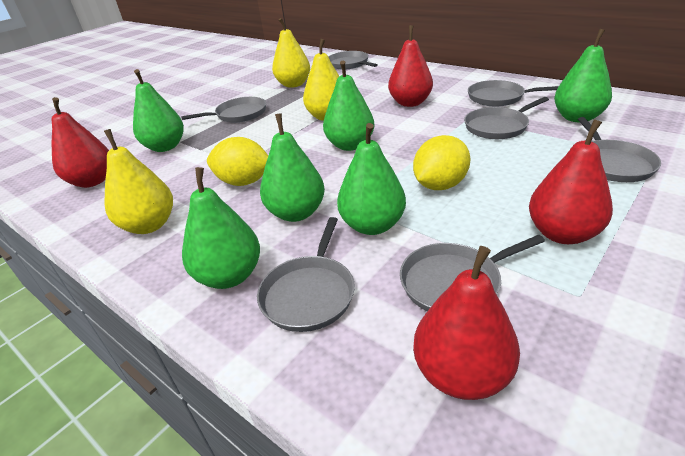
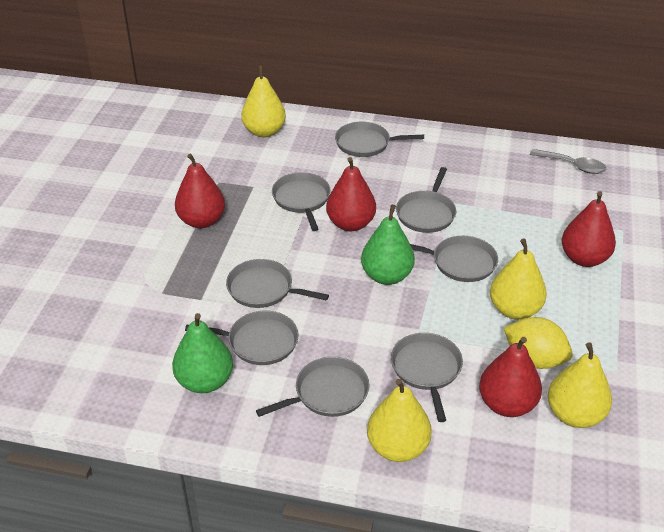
green pear: [133,69,184,152] [182,167,260,289] [260,113,325,222] [323,61,375,151] [337,123,406,235] [554,29,612,123] = 6 -> [172,313,233,393] [361,205,415,285] = 2
grey pan: [181,97,266,123] [257,217,355,332] [329,51,377,69] [400,235,545,311] [464,97,549,139] [468,80,559,106] [578,117,661,182] = 7 -> [185,311,299,365] [226,259,329,308] [256,357,369,417] [272,172,331,231] [335,122,424,157] [391,333,463,422] [396,167,456,233] [410,236,498,282] = 8
grey spoon: none = 0 -> [530,149,606,174] = 1
yellow lemon: [207,137,268,186] [413,135,471,190] = 2 -> [504,317,572,369] = 1
yellow pear: [104,129,173,234] [272,18,310,88] [303,39,339,121] = 3 -> [241,65,286,137] [367,379,432,462] [490,238,547,320] [548,342,612,428] = 4

